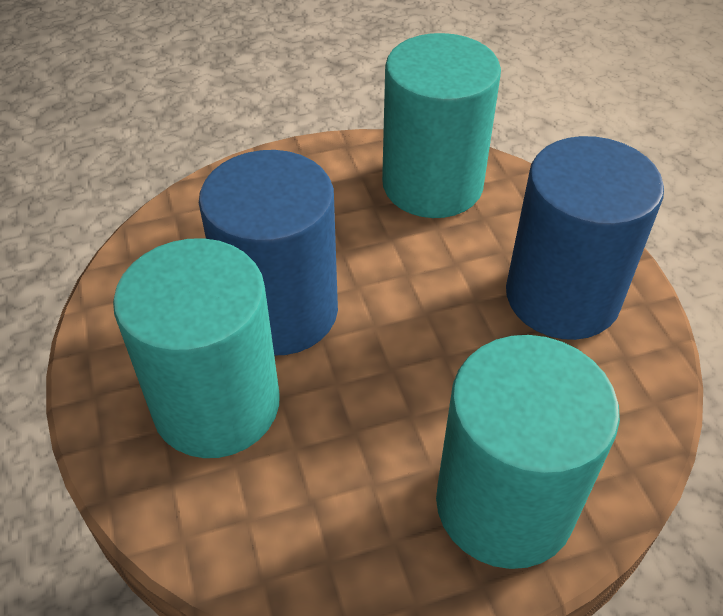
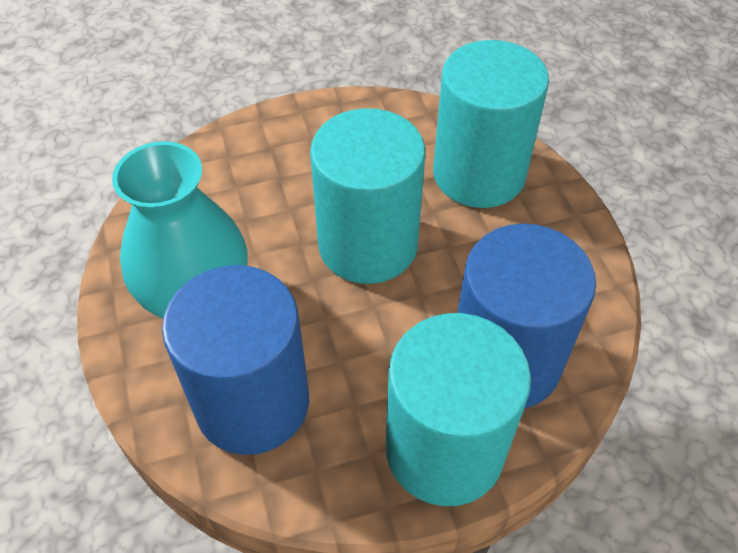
turquoise vase: none = 0 -> [112,141,248,319] = 1

